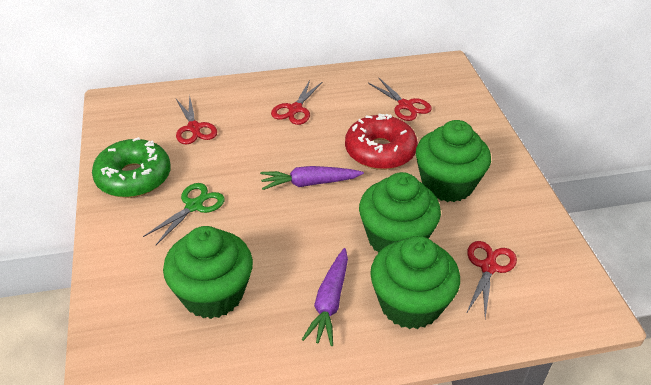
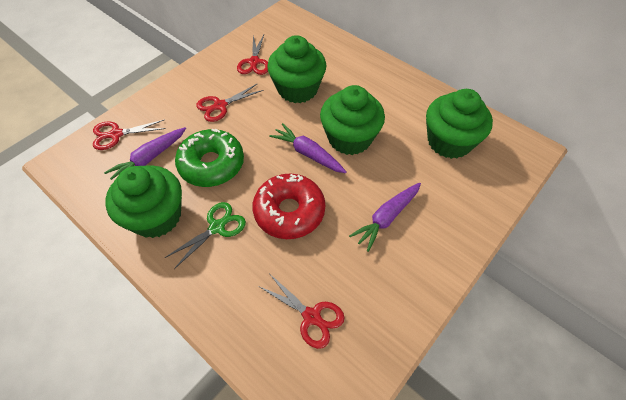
purple carrot: [260,166,364,190] [302,248,348,346] = 2 -> [104,127,186,180] [269,123,346,173] [349,183,421,252] = 3

